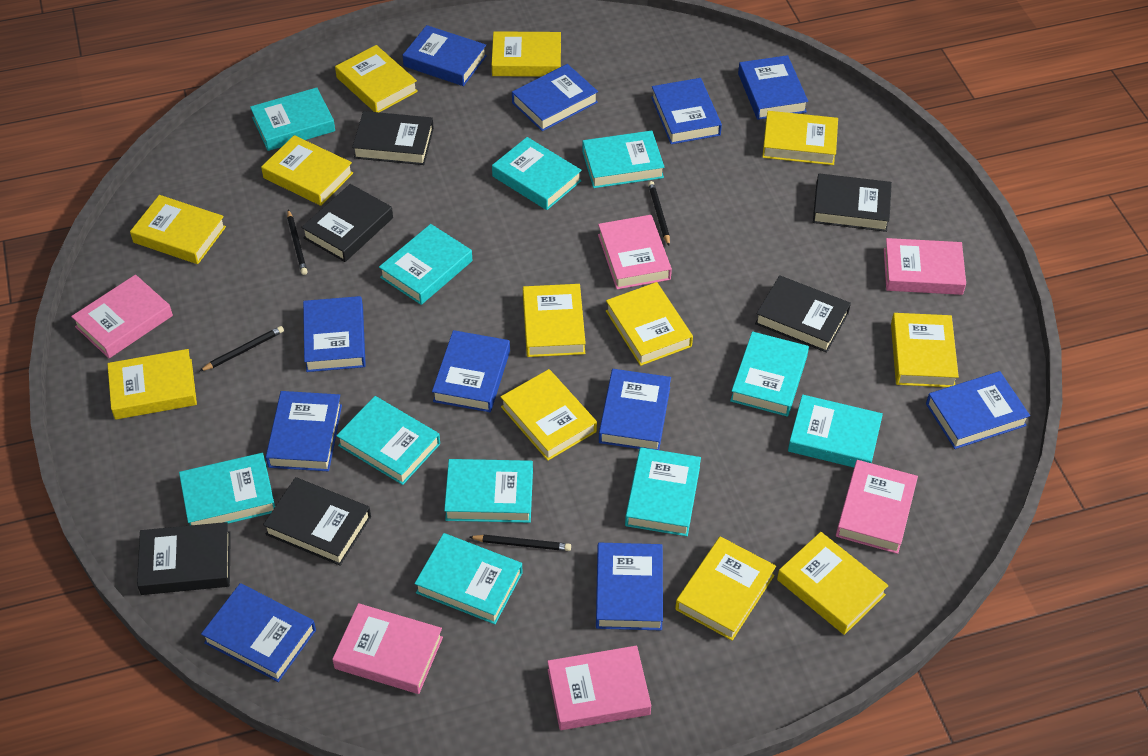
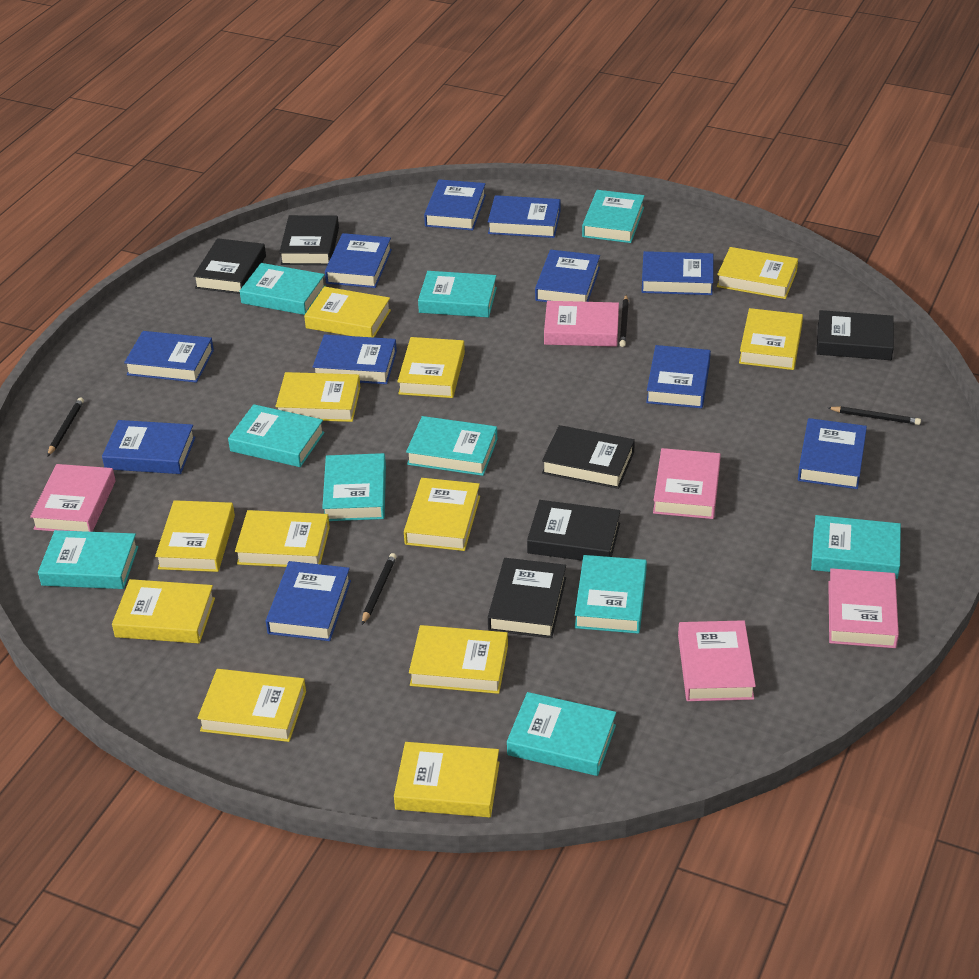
pink book: [71,275,173,358] [332,603,443,694] [547,646,651,730] [598,215,672,289] [836,460,918,554] [884,238,966,295] = 6 -> [30,464,116,532] [544,301,619,347] [653,448,721,519] [678,620,756,701] [828,568,899,648] = 5
turquoise book: [179,453,275,525] [250,87,335,151] [336,396,440,485] [379,224,472,305] [415,533,523,624] [444,459,533,523] [492,137,582,210] [582,131,665,188] [625,447,701,536] [730,331,809,417] [788,395,883,467] = 11 -> [38,530,138,589] [228,404,324,467] [240,263,326,315] [322,453,386,521] [406,416,497,476] [418,271,497,318] [507,692,616,776] [575,555,647,634] [582,190,645,243] [811,515,901,579] = 10

